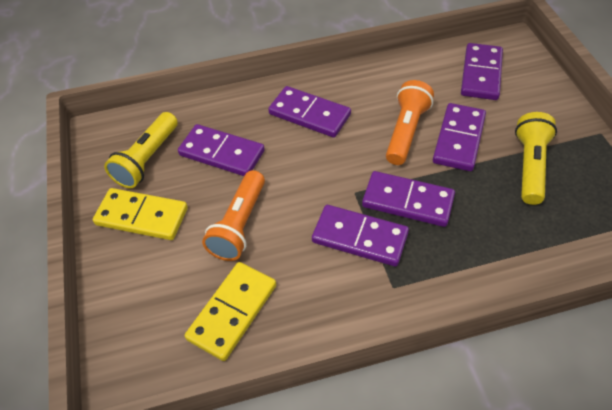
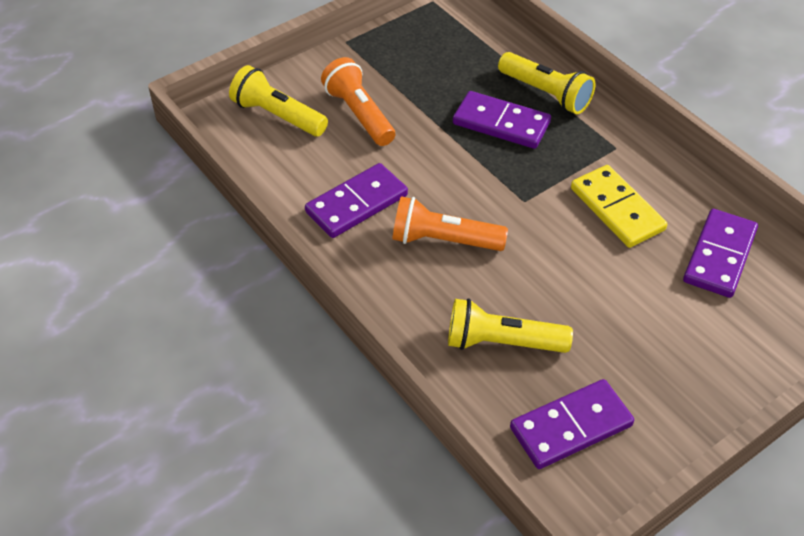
purple domino: [178,124,265,176] [268,86,351,138] [312,205,409,266] [362,171,455,227] [433,103,486,171] [461,43,503,100] = 6 -> [305,163,408,238] [453,91,551,149] [510,379,634,469] [683,209,758,298] = 4
yellow domino: [93,188,188,240] [185,262,276,361] = 2 -> [571,165,667,248] = 1
yellow flashlight: [104,112,178,189] [515,112,557,205] = 2 -> [229,65,328,136] [448,299,573,353] [498,52,595,114] = 3

